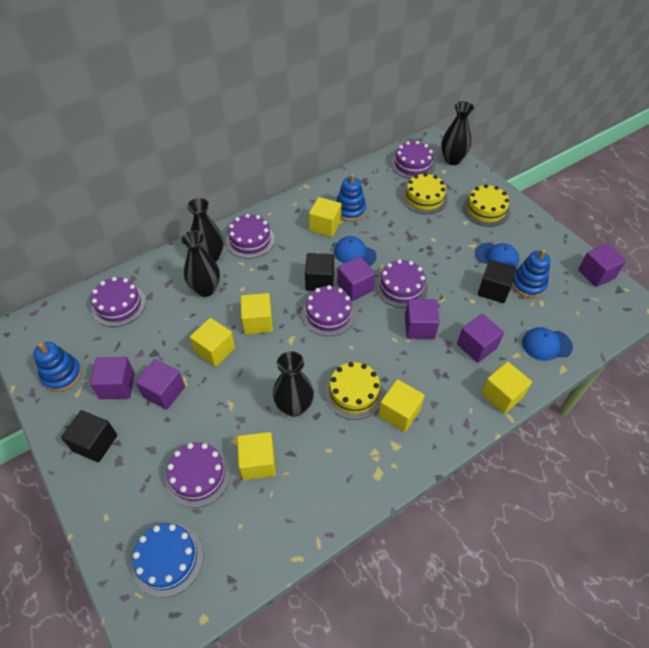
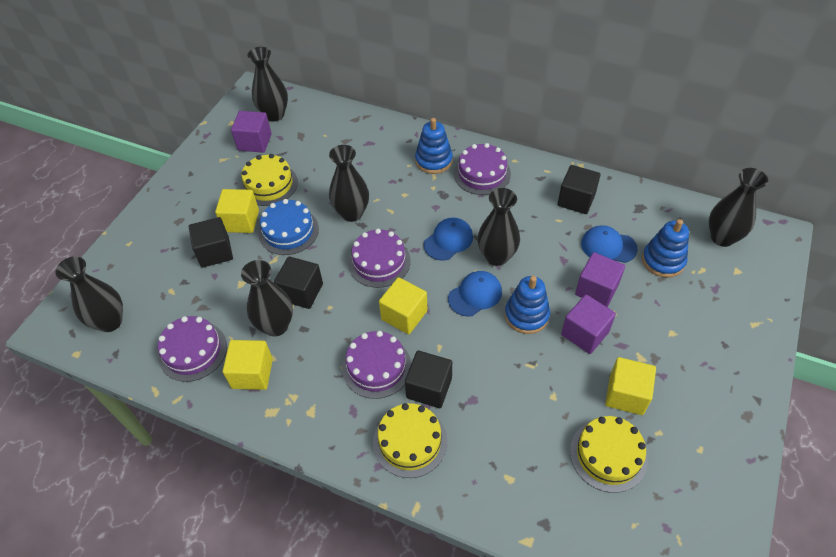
black cube: [61,410,117,462] [305,253,334,291] [478,260,517,303] = 3 -> [189,217,233,268] [274,256,323,309] [405,351,452,408] [558,165,601,214] = 4
black vase: [181,230,220,297] [187,198,224,262] [273,351,314,417] [441,101,474,165] = 4 -> [55,256,123,332] [241,260,293,336] [248,47,288,121] [329,145,369,222] [478,188,520,266] [709,168,768,247] = 6
purple cake: [91,277,146,327] [165,442,231,508] [226,214,275,259] [302,285,356,336] [376,259,428,308] [391,141,435,179] = 6 -> [158,316,227,382] [342,331,411,399] [348,229,410,288] [454,143,511,195] = 4
purple cube: [90,357,135,399] [135,359,185,410] [337,256,375,301] [405,299,440,339] [457,314,504,363] [578,244,626,287] = 6 -> [231,111,272,153] [561,294,616,354] [575,252,625,307] = 3
yellow cube: [190,318,235,367] [237,432,276,480] [240,293,273,334] [309,197,342,237] [379,379,425,432] [481,362,532,414] = 6 -> [215,189,259,233] [223,340,273,390] [379,277,428,334] [605,357,656,415] = 4

